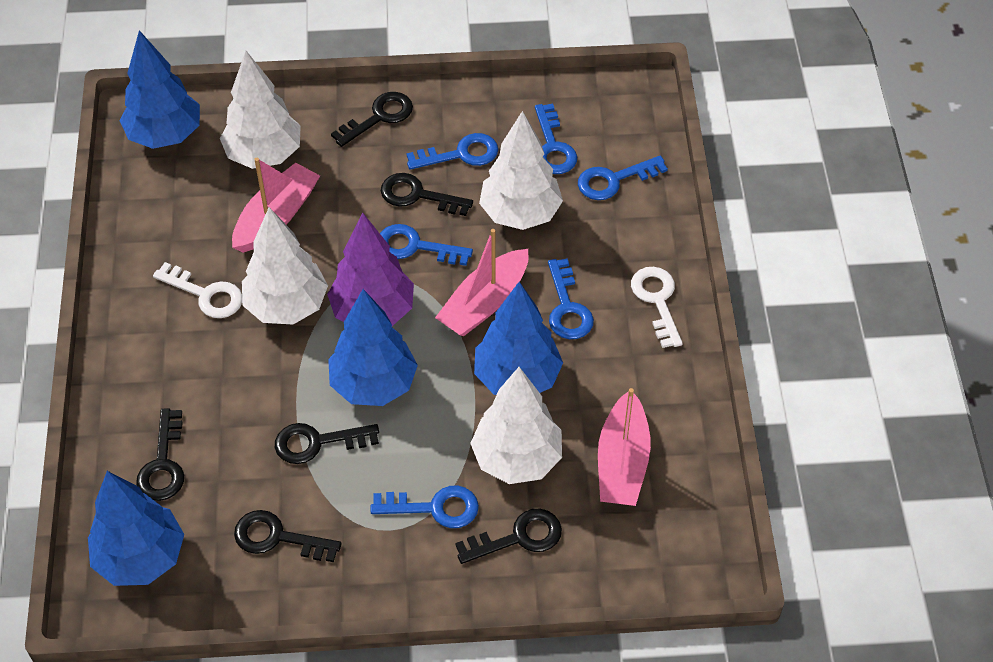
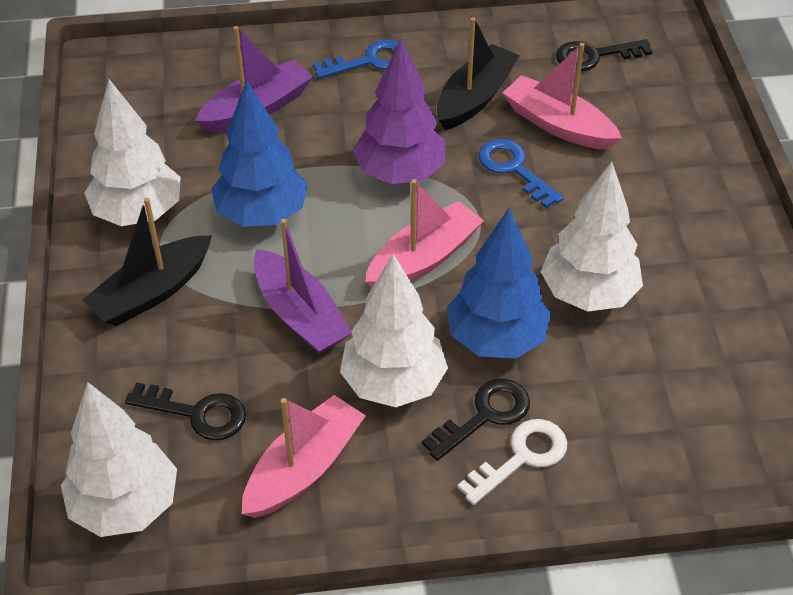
black boat: none = 0 -> [82,198,212,326] [437,17,520,130] = 2
black key: [136,408,184,501] [234,510,342,562] [275,423,379,464] [331,92,413,147] [381,173,473,216] [455,509,562,564] = 6 -> [125,382,246,440] [422,379,530,461] [556,39,653,71] = 3
blue key: [371,486,479,528] [380,224,473,266] [407,133,498,170] [535,104,577,174] [548,258,594,339] [578,156,668,200] = 6 -> [313,40,408,79] [478,139,564,208] = 2
blue tree: [88,471,184,586] [120,30,200,149] [328,289,418,406] [474,282,563,395] = 4 -> [211,80,308,227] [447,208,551,359] = 2
purple boat: none = 0 -> [195,26,313,132] [254,219,352,354] = 2
white key: [153,262,242,318] [631,267,683,348] = 2 -> [457,419,567,505] = 1

